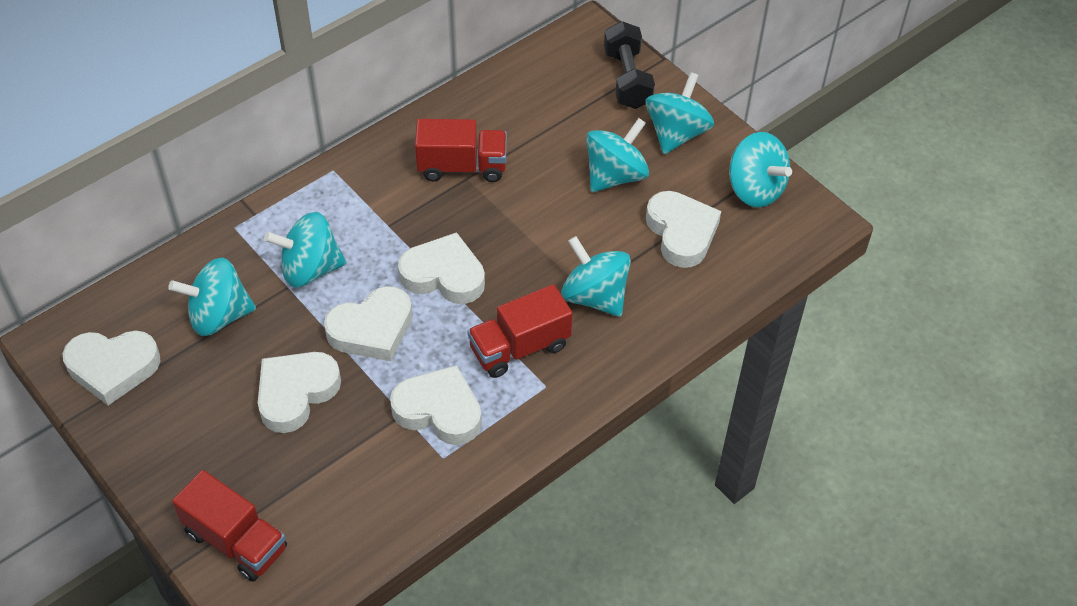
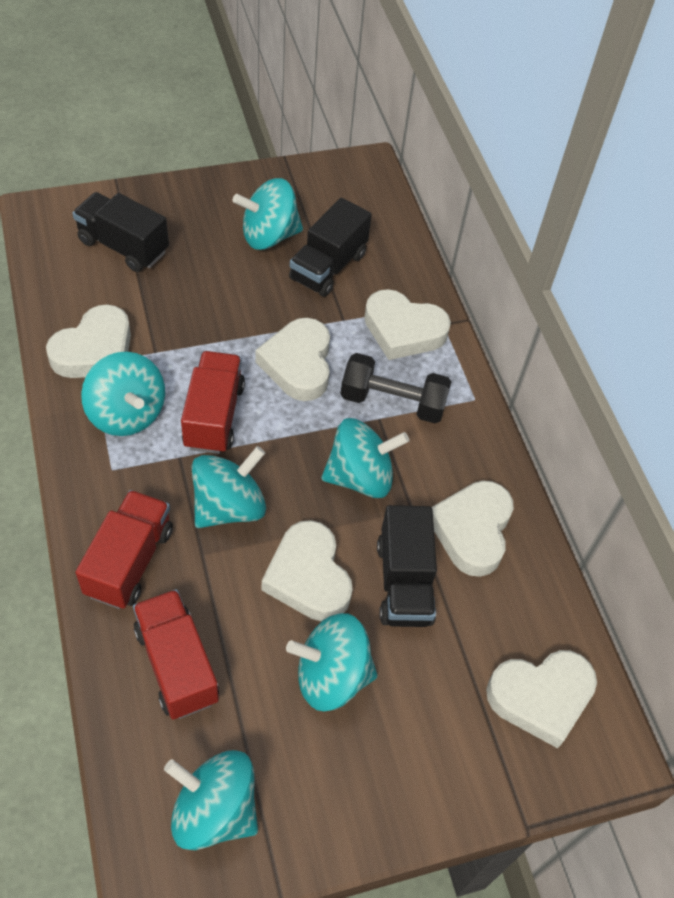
black truck: none = 0 -> [72,192,169,272] [289,198,372,297] [377,505,437,627] = 3

